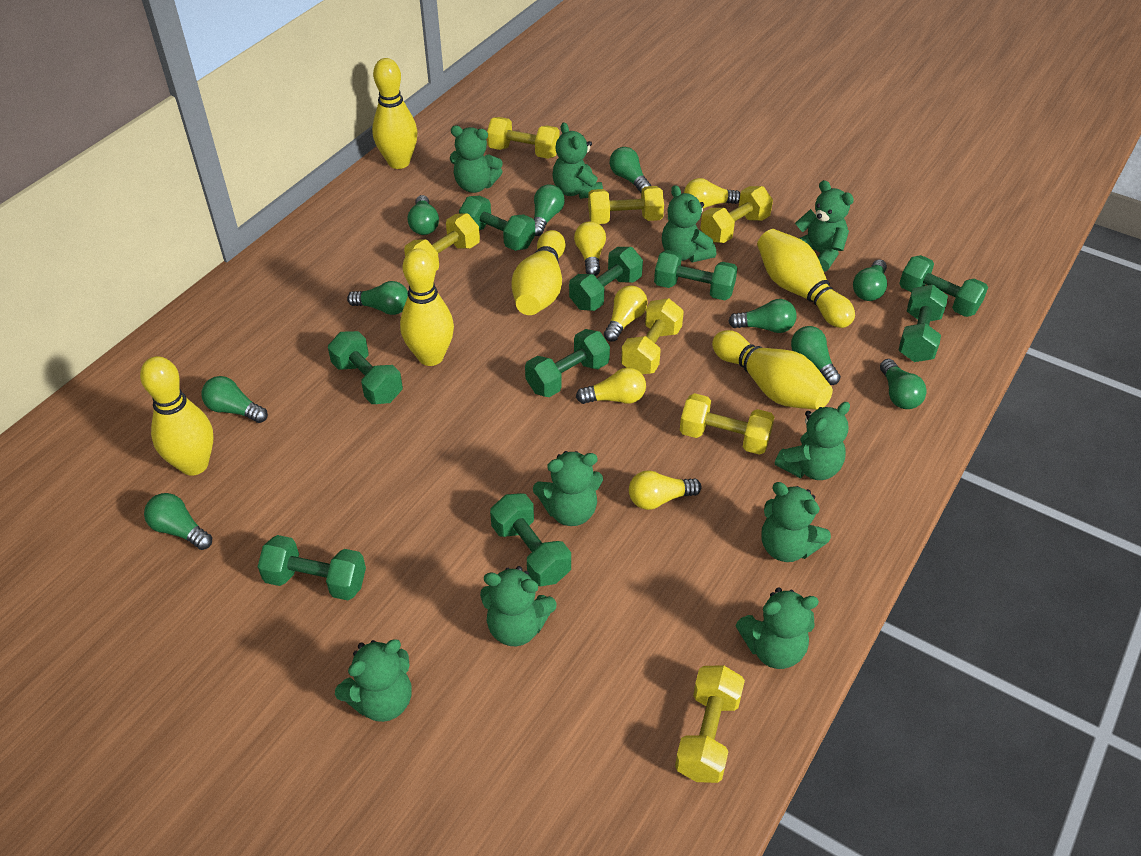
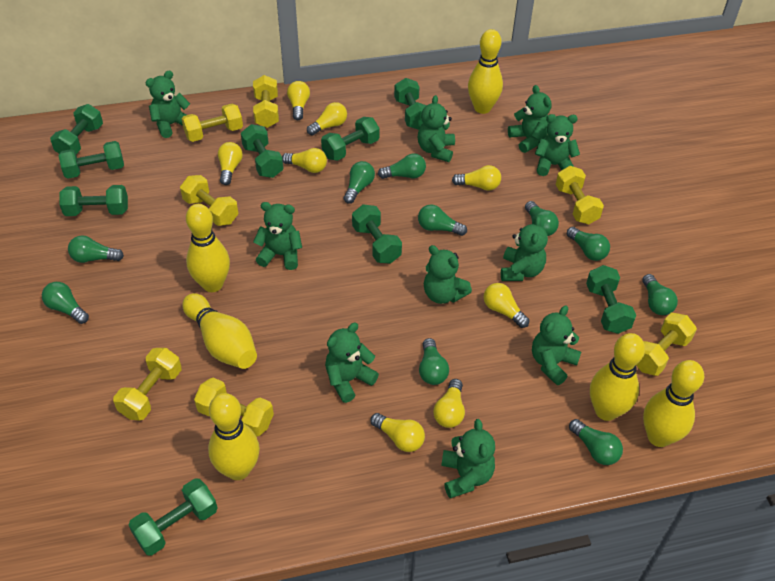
yellow light bulb: [574,221,606,276] [576,367,646,404] [604,285,648,342] [629,470,701,510] [684,178,741,209] = 5 -> [218,142,243,185] [282,148,327,173] [287,81,310,120] [307,102,347,136] [370,413,425,452] [433,379,465,428] [452,165,501,191] [483,283,529,328] = 8

